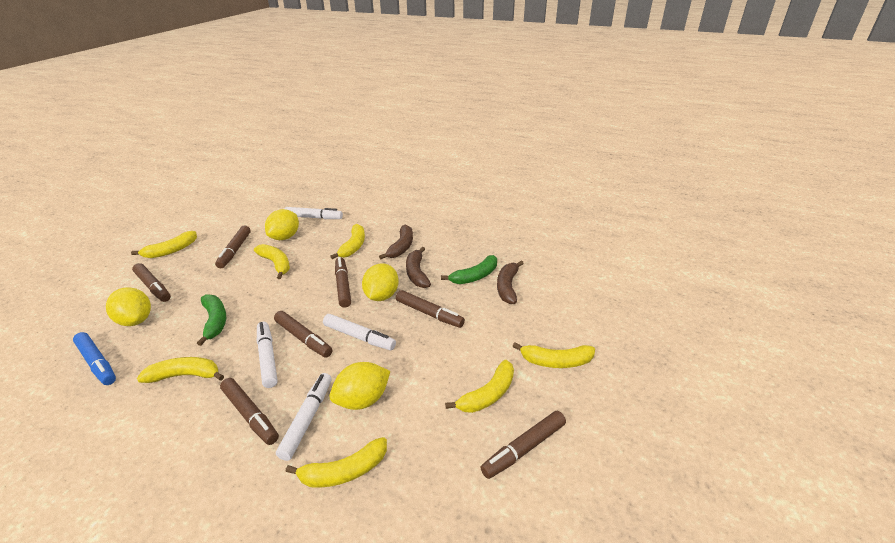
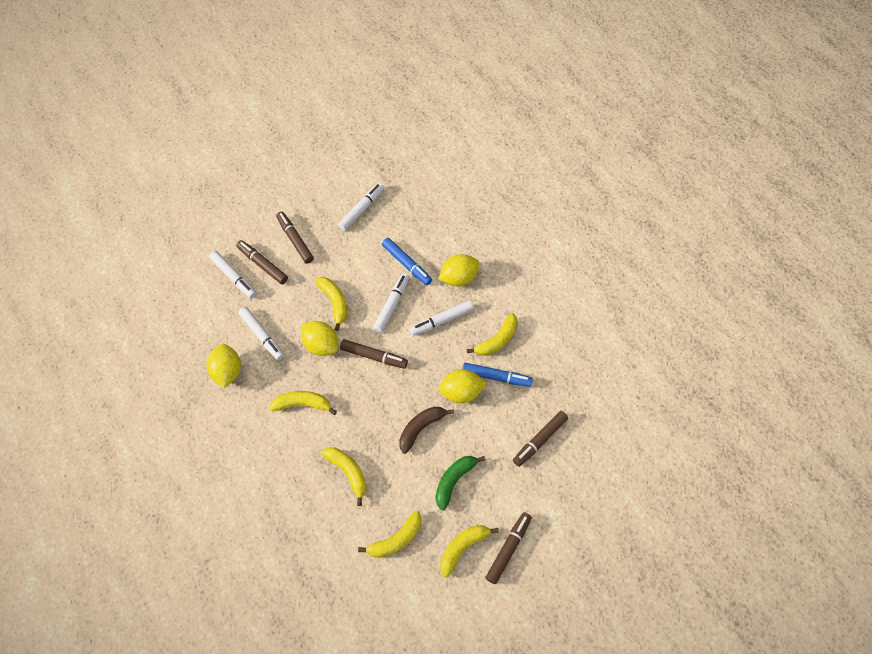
blue marker: [73,332,116,385] = 1 -> [382,238,432,285] [463,363,533,387] = 2
brown banana: [379,224,413,259] [406,247,431,288] [497,261,524,304] = 3 -> [399,407,454,454] = 1
brown marker: [132,263,171,302] [215,225,251,268] [220,378,279,445] [274,311,333,358] [335,257,351,308] [396,290,465,328] [480,411,566,479] = 7 -> [236,240,288,284] [276,211,314,264] [340,339,408,369] [486,512,532,584] [513,411,568,467] = 5
green banana: [197,294,226,346] [441,255,497,284] = 2 -> [436,456,485,510] = 1
white marker: [257,321,278,388] [276,373,332,461] [284,207,343,219] [323,314,396,350] = 4 -> [209,251,257,299] [238,307,284,361] [338,183,384,231] [373,273,410,333] [410,300,474,336] = 5
yellow banana: [131,231,197,258] [137,357,224,383] [254,244,290,279] [286,437,387,488] [330,224,365,259] [445,360,514,413] [513,342,595,368] = 7 -> [269,391,337,415] [315,277,347,331] [321,448,367,506] [358,511,422,558] [440,525,498,578] [467,313,518,356] = 6

